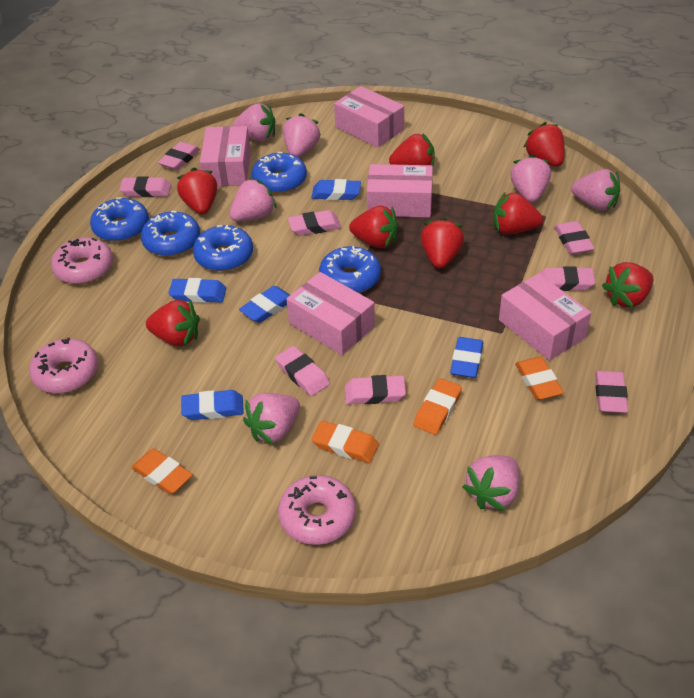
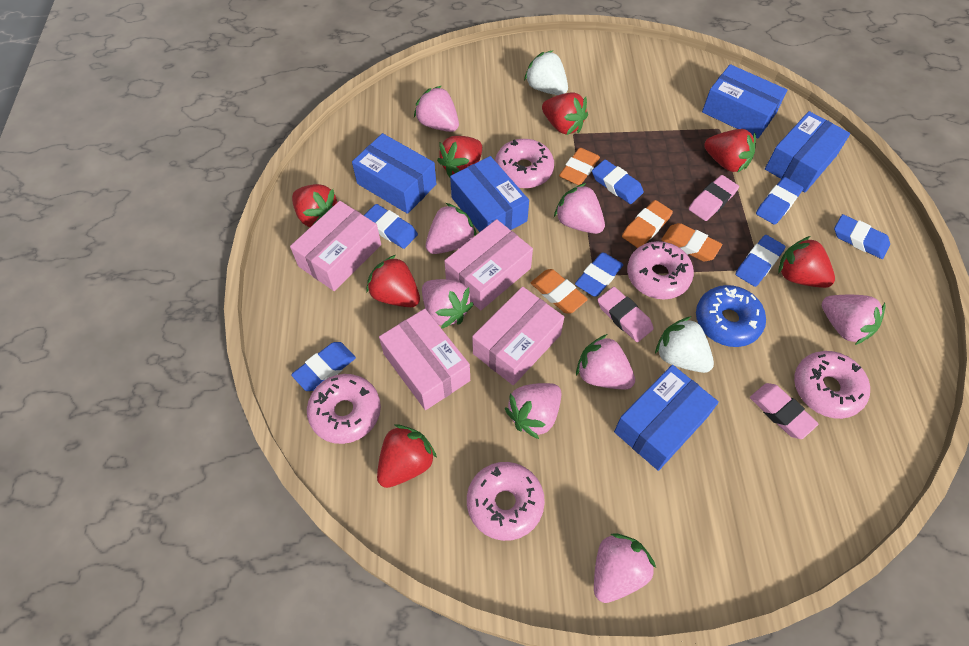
blue box: none = 0 -> [352,133,436,214] [450,156,529,232] [614,365,719,471] [702,64,787,138] [765,111,850,192] = 5
blue donut: [90,197,149,242] [141,211,200,256] [193,225,253,271] [252,152,307,193] [319,246,381,293] = 5 -> [696,285,766,347] = 1
blue eraser: [168,278,226,303] [181,390,244,420] [239,286,290,323] [311,179,361,200] [450,337,483,378] = 5 -> [291,342,356,391] [364,204,418,249] [575,252,623,297] [592,160,644,204] [735,235,785,287] [756,177,803,225] [834,214,890,259] = 7
pink box: [200,126,251,186] [287,272,375,355] [334,86,404,148] [367,164,433,217] [499,273,591,360] = 5 -> [290,201,381,291] [379,309,470,410] [444,219,533,310] [472,287,564,385] = 4
pink donut: [29,338,98,394] [51,237,113,284] [278,475,356,545] = 3 -> [307,374,381,444] [467,462,545,541] [495,139,554,188] [627,241,694,299] [794,351,870,419] = 5
pink eraser: [119,176,171,197] [158,142,200,170] [275,346,330,396] [288,210,341,236] [345,375,406,404] [539,266,595,291] [554,221,595,255] [595,371,628,413] = 8 -> [598,287,654,342] [689,175,739,221] [750,383,818,439] = 3
pink strawberry: [229,178,277,222] [233,103,275,141] [243,393,300,445] [283,113,321,157] [463,455,519,511] [510,155,551,202] [571,169,620,211] = 7 -> [414,86,459,132] [422,279,473,329] [426,203,477,254] [505,383,561,439] [554,183,605,234] [576,334,635,389] [594,533,656,603] [822,295,886,345] = 8
red strawberry: [146,300,200,346] [177,168,217,214] [349,206,398,248] [389,134,435,166] [421,217,464,269] [493,192,543,234] [523,122,565,167] [602,262,653,308] = 8 -> [292,184,337,227] [366,255,420,307] [377,424,437,488] [437,136,482,177] [542,92,588,135] [704,129,756,173] [778,236,835,288] = 7
white strawberry: none = 0 -> [524,50,568,95] [655,316,714,373] = 2

